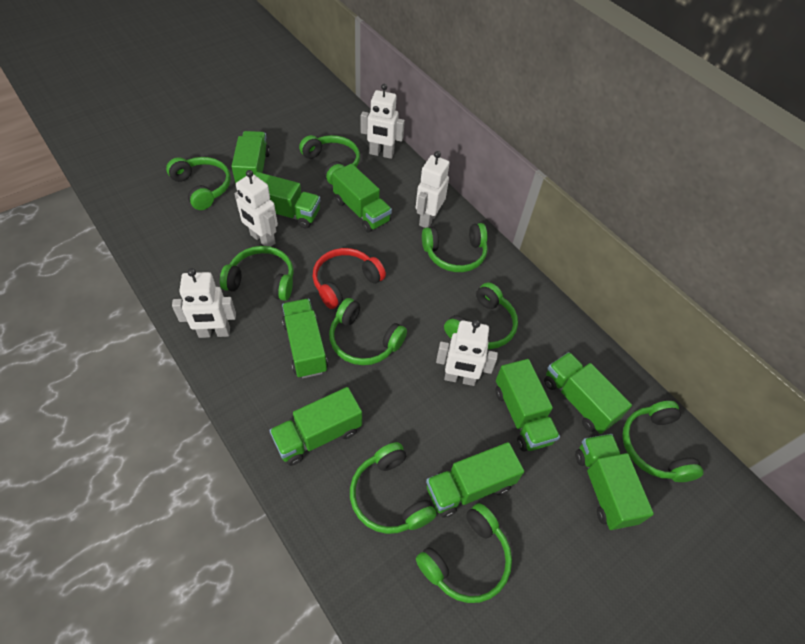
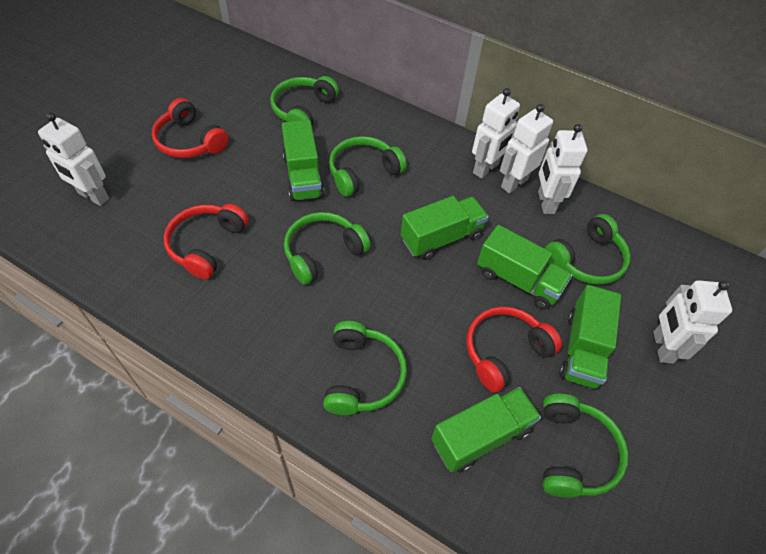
green headphones: [166,157,231,210] [220,246,294,301] [299,135,360,185] [329,298,407,365] [350,442,437,534] [416,503,512,603] [422,223,488,272] [444,282,518,349] [622,401,703,482] = 9 -> [270,76,339,125] [284,212,371,285] [323,321,407,415] [329,136,407,197] [543,394,629,498] [545,214,631,285] = 6
green truck: [231,131,270,184] [255,172,320,228] [269,387,362,466] [282,299,328,378] [332,164,392,233] [426,442,524,518] [495,359,560,452] [544,352,632,434] [575,434,654,530] = 9 -> [282,120,325,202] [401,196,489,260] [431,387,541,473] [477,225,572,310] [559,285,621,389] = 5
red headphones: [313,248,386,309] = 1 -> [152,98,229,158] [163,204,249,280] [467,307,562,393] = 3

